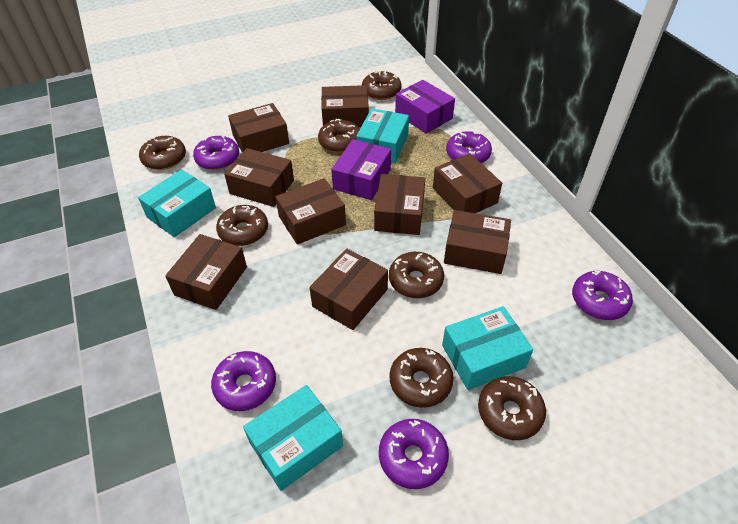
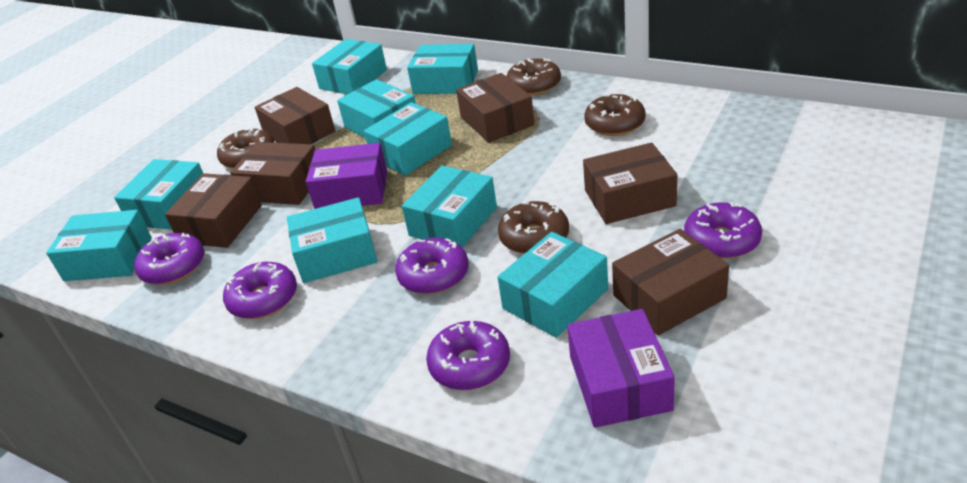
brown box: [165,234,247,310] [224,148,294,207] [228,103,289,153] [275,178,346,245] [309,248,388,330] [321,85,369,128] [374,174,425,235] [433,154,502,213] [444,210,511,274] = 9 -> [165,173,262,248] [230,142,315,205] [255,87,335,144] [456,73,534,143] [583,143,677,224] [612,229,729,335] = 6
brown donut: [139,136,186,170] [216,205,268,246] [318,119,360,153] [362,71,402,100] [389,252,444,298] [389,348,454,408] [478,376,546,440] = 7 -> [217,128,275,169] [498,201,569,254] [506,58,561,96] [584,94,646,136] = 4
turquoise box: [138,170,216,237] [243,385,343,491] [356,108,409,164] [442,306,533,390] = 4 -> [46,210,152,281] [114,159,203,230] [287,197,377,283] [312,39,387,95] [337,79,416,138] [364,102,452,176] [402,165,497,247] [407,44,478,94] [498,232,608,338] = 9

